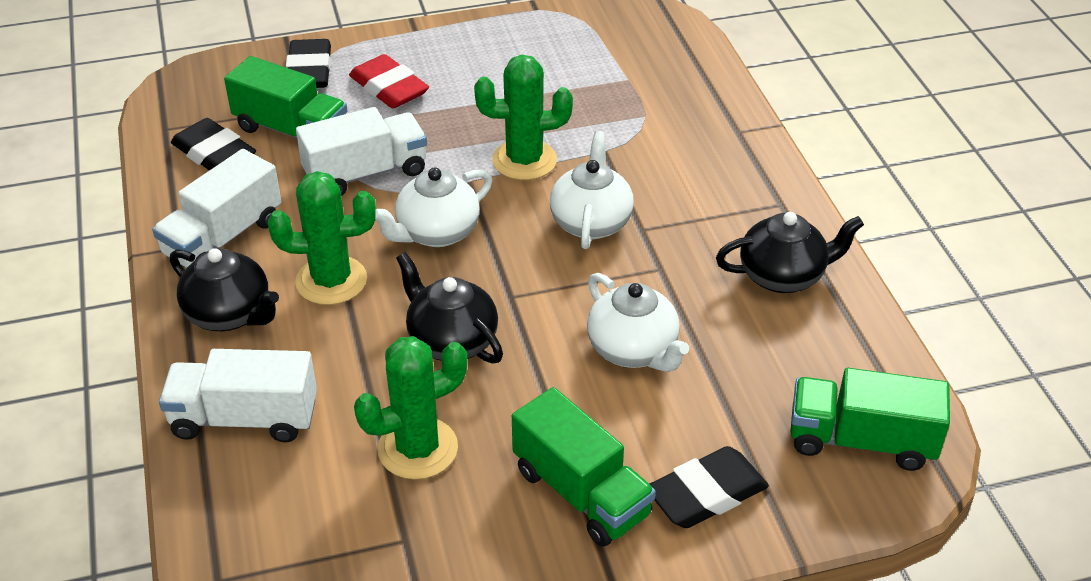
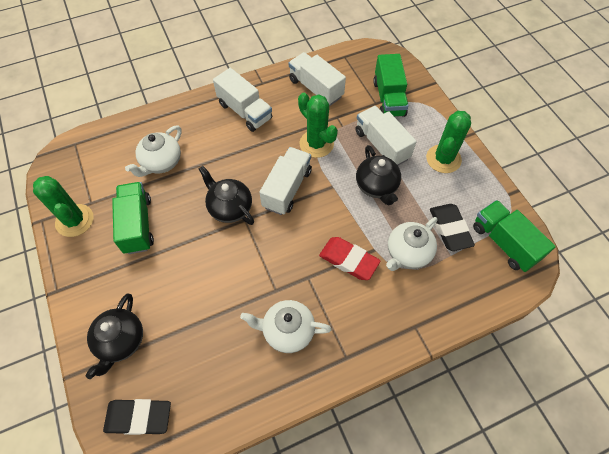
black eraser: [171,118,256,171] [286,39,331,88] [650,446,769,528] = 3 -> [103,399,171,435] [430,204,475,251] = 2
white truck: [152,149,281,268] [159,349,317,442] [296,107,427,196] = 3 -> [213,68,272,132] [259,147,312,215] [289,52,346,106] [355,106,416,165] = 4

